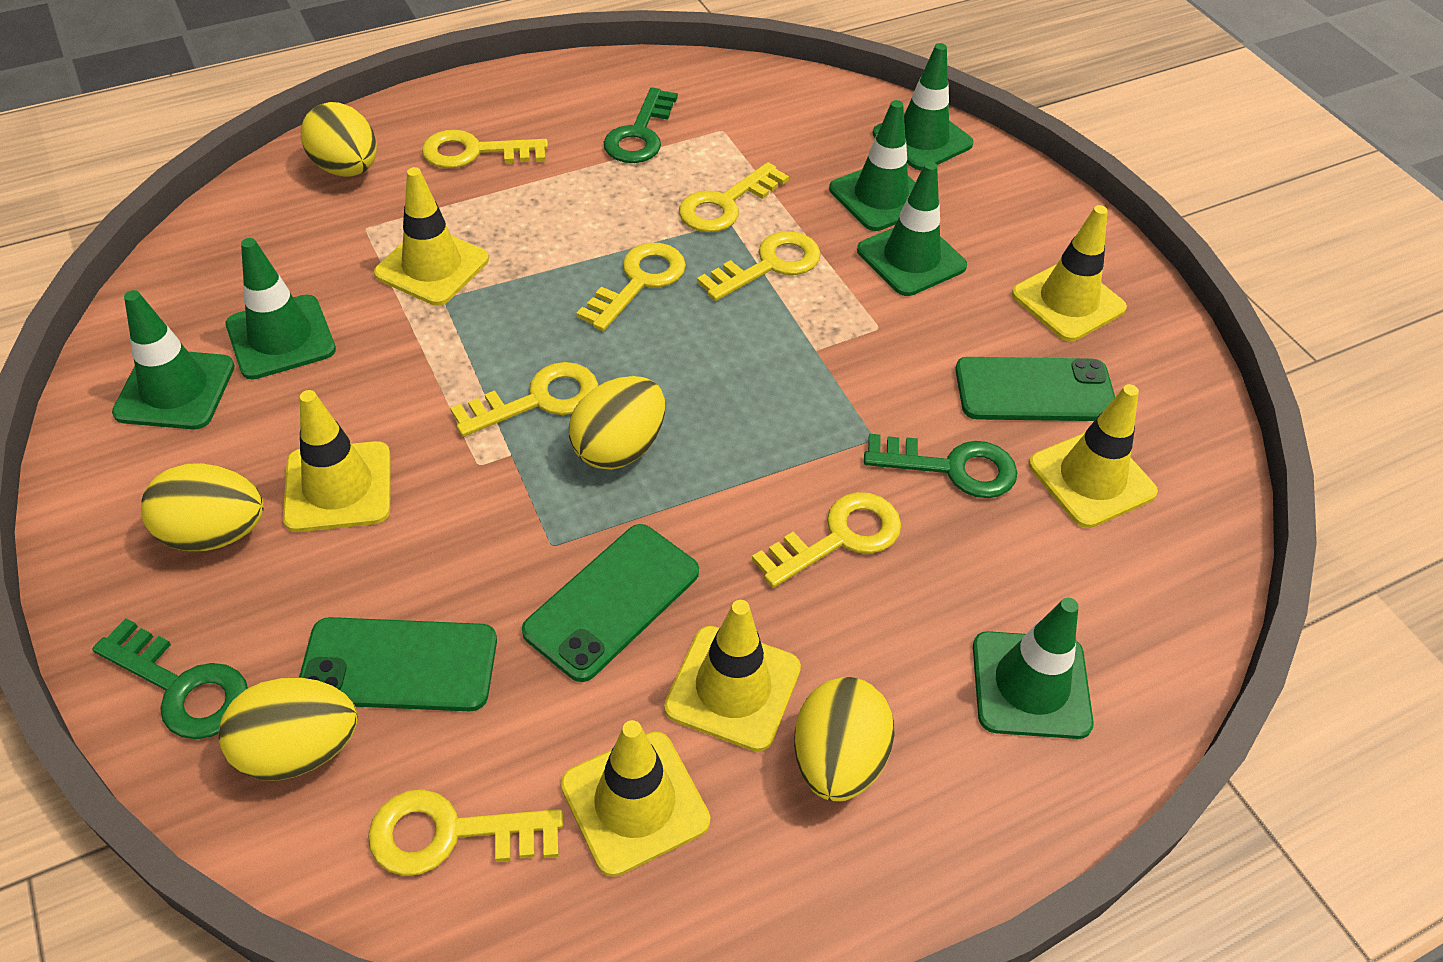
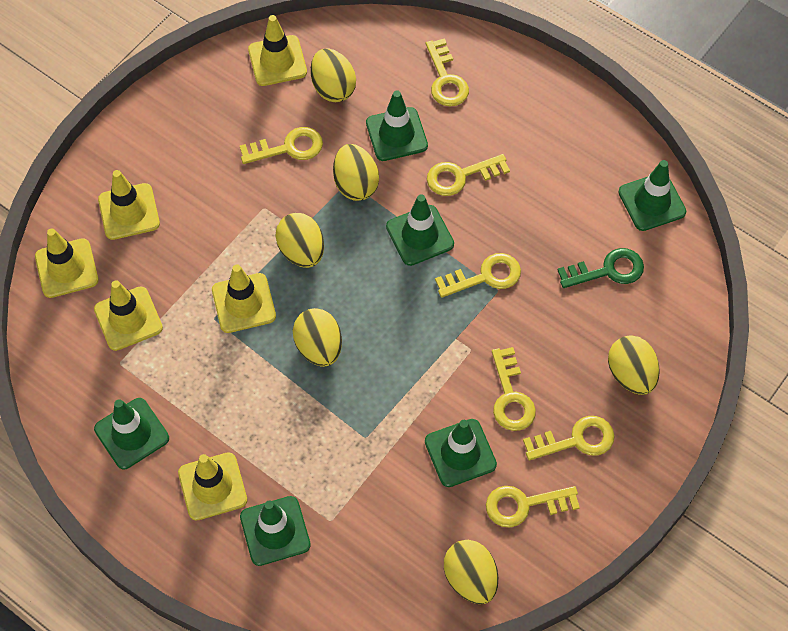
green key: [92,618,248,739] [604,87,678,163] [864,434,1018,498] = 3 -> [557,248,644,288] = 1
green phone: [299,617,497,711] [522,524,699,682] [955,357,1115,421] = 3 -> none = 0
yellow egg: [141,463,264,551] [219,677,358,781] [301,102,377,177] [569,376,665,470] [794,677,895,802] = 5 -> [275,213,324,268] [293,308,342,367] [311,48,356,102] [333,144,379,201] [444,540,498,604] [608,335,660,395] = 6

